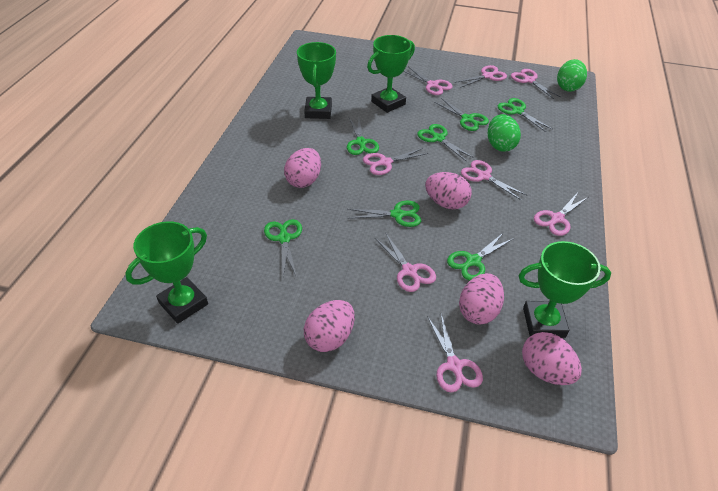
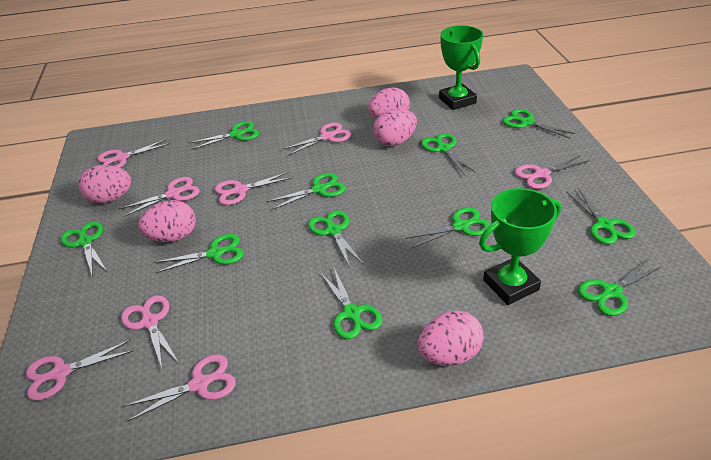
green egg: [488,114,521,152] [557,59,587,92] = 2 -> none = 0
green scissors: [264,219,302,277] [347,118,379,155] [347,200,421,227] [417,124,474,162] [434,98,489,131] [447,232,514,281] [498,98,553,132] = 7 -> [60,221,107,275] [154,234,244,273] [189,121,259,150] [267,173,346,210] [308,210,364,268] [320,268,382,339] [405,207,490,248] [421,133,476,175] [503,109,576,139] [566,188,636,244] [578,258,662,316] = 11
green trophy: [125,221,208,324] [297,42,336,119] [367,35,415,113] [518,241,611,338] = 4 -> [439,25,483,110] [479,188,561,305] = 2

